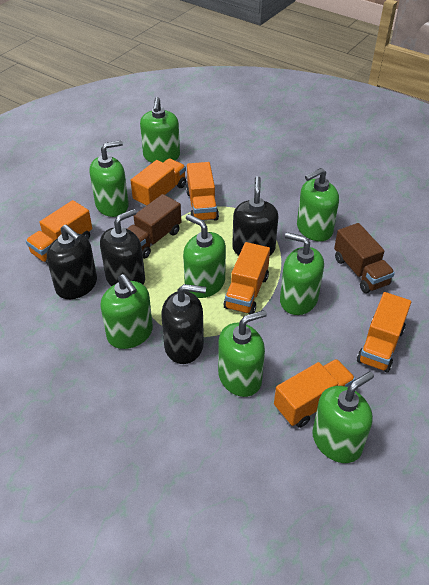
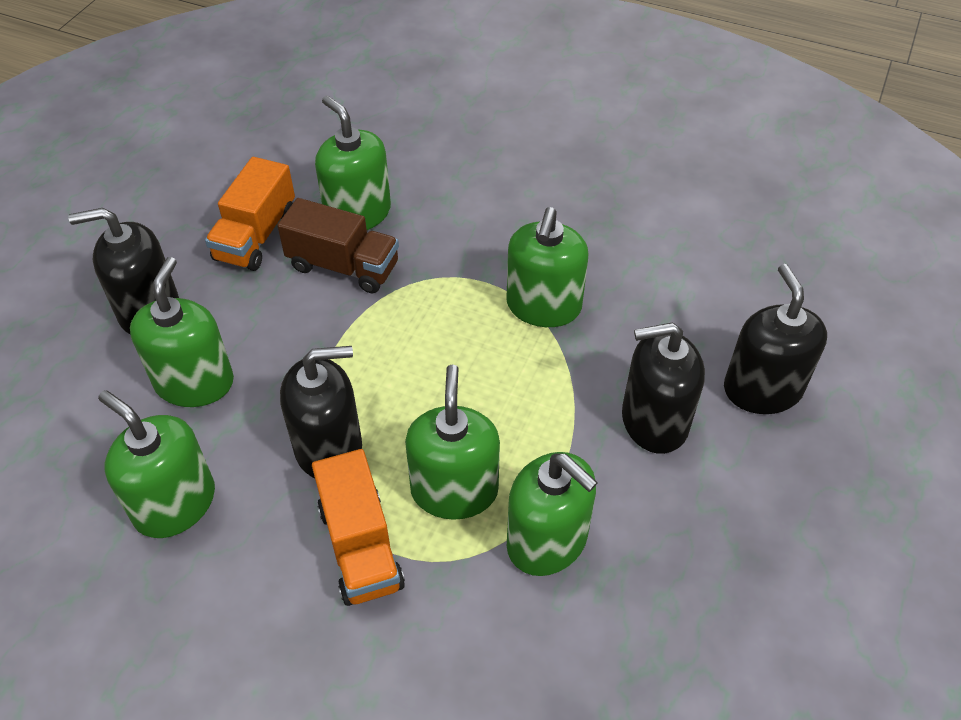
brown truck: [127,194,181,259] [334,223,395,293] = 2 -> [277,198,399,293] = 1
green soap dispenser: [89,140,129,217] [100,274,153,349] [140,97,180,163] [183,214,226,298] [218,310,267,397] [280,232,324,315] [297,168,339,241] [312,371,374,463] = 8 -> [98,390,215,538] [130,257,234,407] [315,95,391,230] [405,364,500,520] [506,207,589,327] [507,452,598,576] = 6
orange truck: [26,200,92,264] [131,158,186,207] [186,162,219,221] [224,242,270,314] [274,359,356,428] [357,292,411,373] = 6 -> [205,157,295,271] [312,449,405,606] = 2

